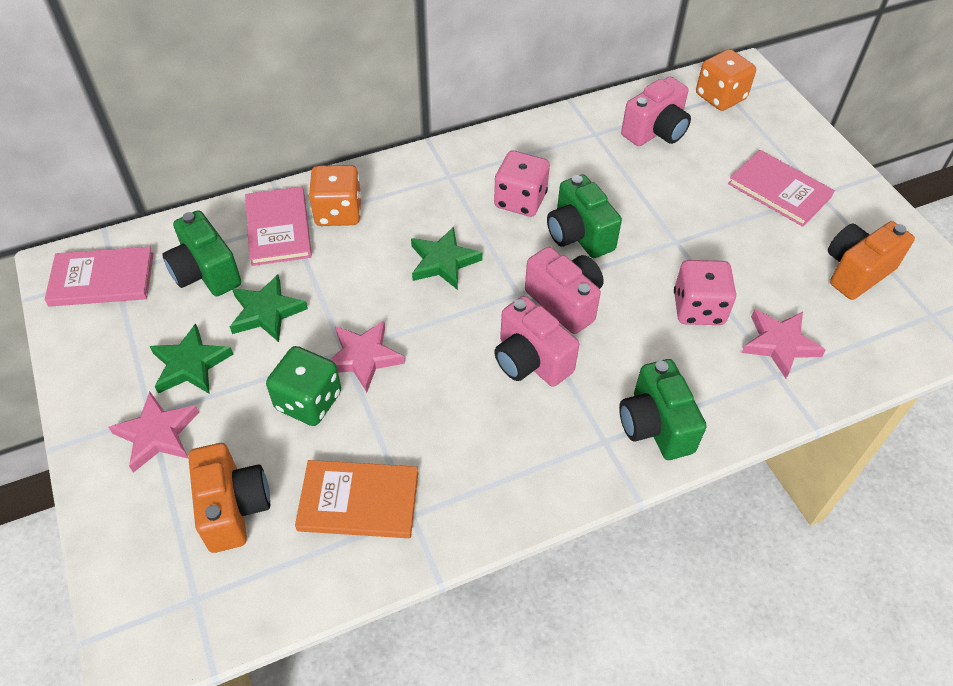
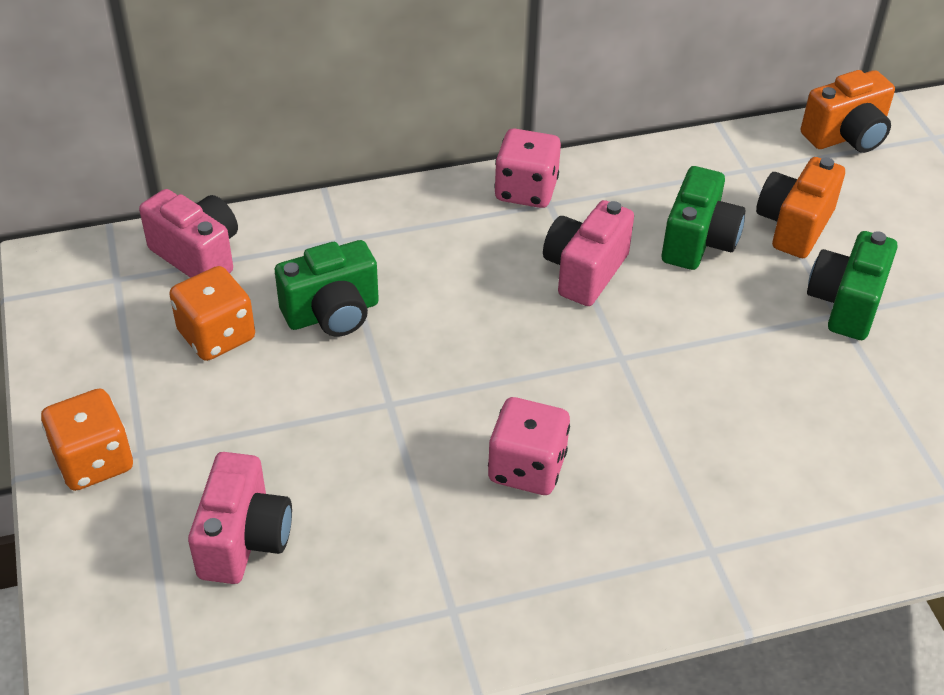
green dice: [266,346,341,426] = 1 -> none = 0
green star: [150,323,233,393] [230,274,308,342] [411,226,483,290] = 3 -> none = 0
orange book: [295,460,418,538] = 1 -> none = 0
pink book: [45,247,154,307] [245,187,312,266] [728,150,835,227] = 3 -> none = 0
pink star: [108,392,199,473] [330,321,405,392] [742,309,826,379] = 3 -> none = 0

